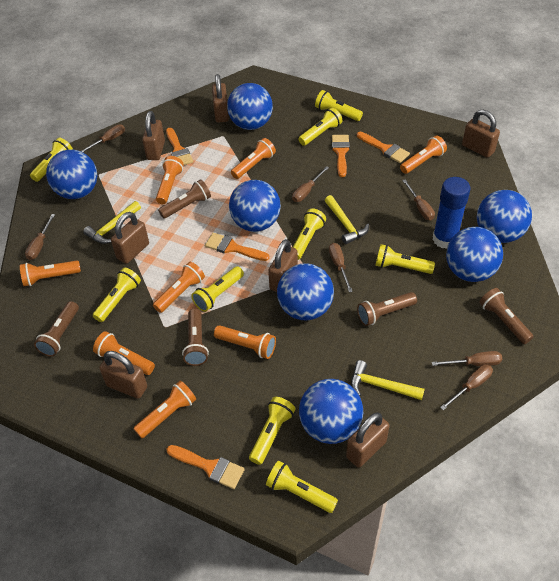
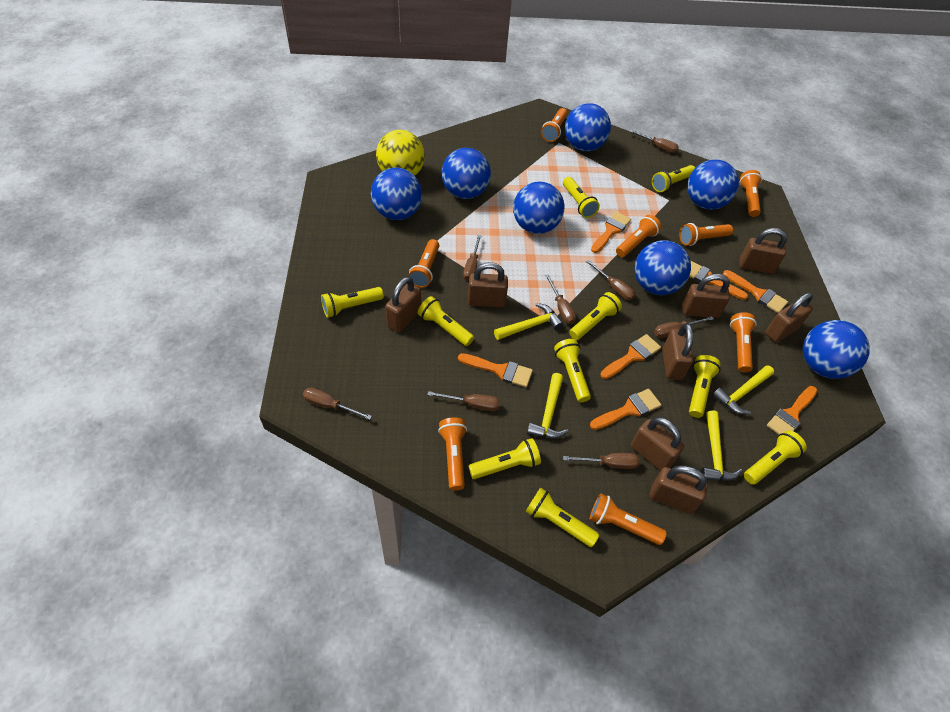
blue glue stick: [433,177,470,249] = 1 -> none = 0
brown flashlight: [34,301,79,357] [158,179,211,219] [182,309,209,366] [357,292,417,326] [479,288,534,344] = 5 -> none = 0
brown padlock: [99,351,147,399] [111,212,149,264] [142,111,165,160] [212,74,229,123] [268,239,298,292] [346,412,389,468] [462,110,500,158] = 7 -> [385,277,421,333] [468,262,508,307] [631,417,684,471] [650,465,708,514] [662,323,693,380] [682,274,730,318] [739,228,787,274] [765,293,813,342] = 8
brown screwdriver: [25,214,55,260] [81,124,125,152] [292,166,329,202] [329,243,353,292] [402,179,435,221] [432,351,502,366] [440,364,493,410] = 7 -> [303,388,372,420] [427,391,500,411] [463,235,482,281] [545,274,576,324] [563,453,640,469] [586,260,636,300] [629,130,679,153] [654,316,714,338] = 8
orange brush: [166,128,193,165] [166,445,245,489] [205,233,270,261] [332,135,350,177] [357,132,410,163] = 5 -> [458,353,533,387] [590,389,661,430] [591,211,631,253] [601,334,661,379] [689,261,748,300] [723,270,788,313] [767,386,817,435] = 7
yellow ball: none = 0 -> [376,130,425,176] = 1
yellow flashlight: [30,138,73,182] [93,267,141,322] [191,266,244,312] [249,397,296,465] [266,461,338,513] [293,209,326,260] [298,108,342,146] [315,90,363,121] [375,244,435,274] = 9 -> [321,287,384,318] [418,296,474,346] [468,438,541,479] [525,487,599,547] [554,339,591,402] [563,177,600,218] [569,292,622,340] [652,165,695,192] [689,355,721,418] [744,430,807,485] = 10
yellow hammer: [83,201,141,244] [325,195,369,244] [351,360,425,400] = 3 -> [494,303,563,340] [527,373,568,438] [701,410,742,481] [712,365,774,414] = 4

